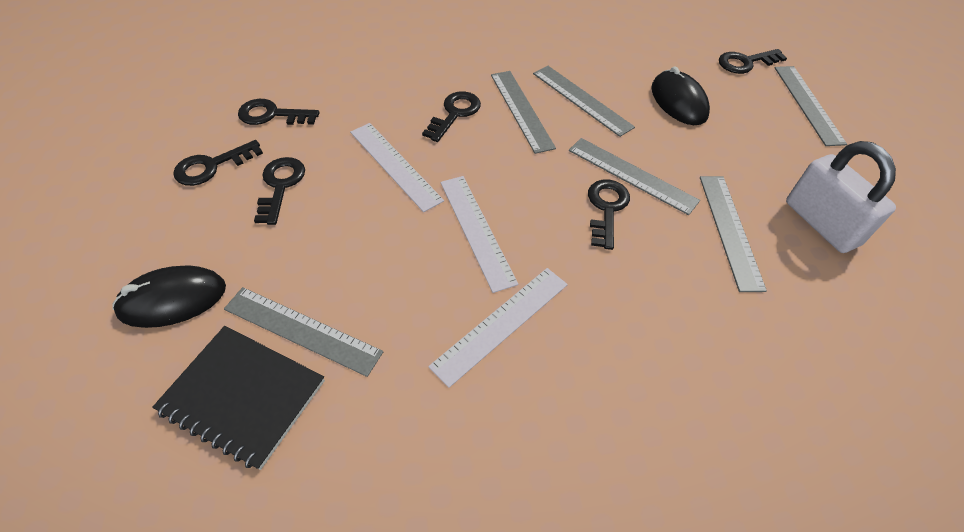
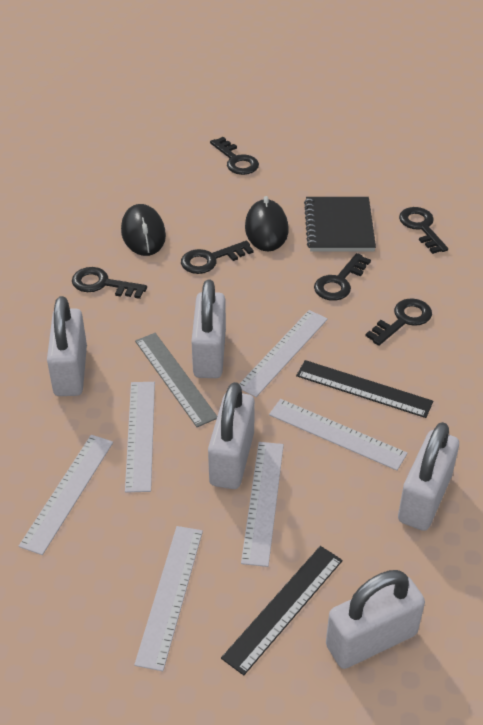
black ruler: none = 0 -> [221,546,343,675] [296,360,433,418] = 2
grey ruler: [224,287,383,377] [491,71,556,154] [533,66,635,137] [569,138,700,215] [700,176,767,292] [775,66,847,146] = 6 -> [135,333,217,427] = 1
white padlock: [786,141,896,253] = 1 -> [47,296,87,396] [191,279,226,378] [208,382,255,489] [326,570,425,669] [398,422,459,531] = 5
white ruler: [350,123,444,212] [428,268,568,388] [440,176,518,293] = 3 -> [19,435,113,555] [125,382,155,493] [134,526,203,671] [239,310,328,397] [241,442,284,567] [269,399,408,471] = 6

